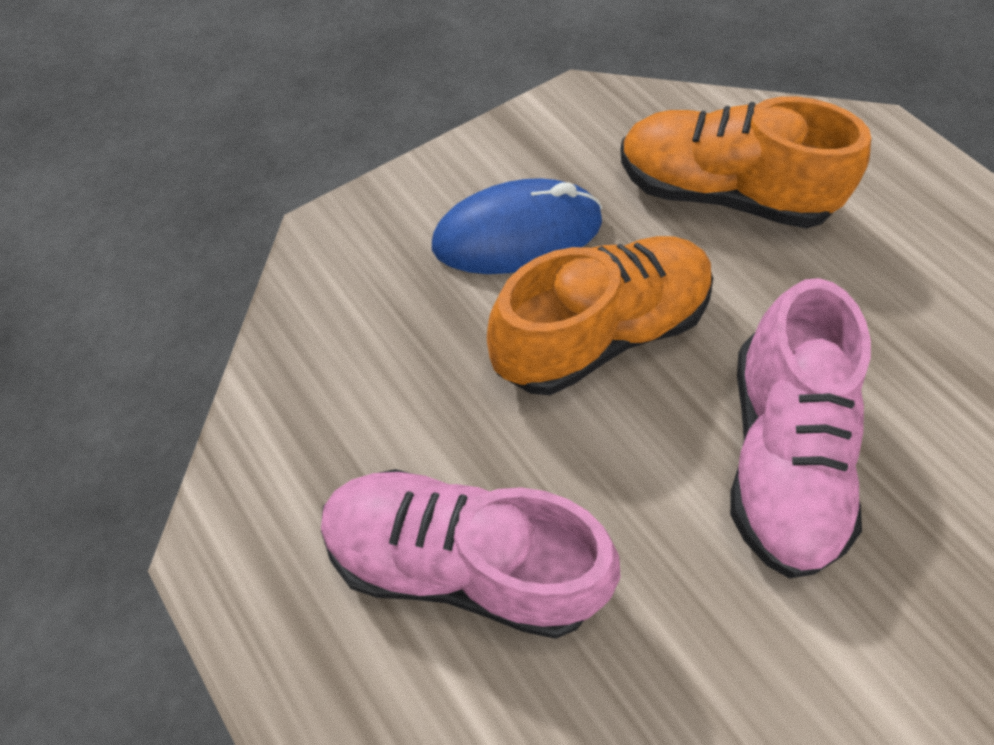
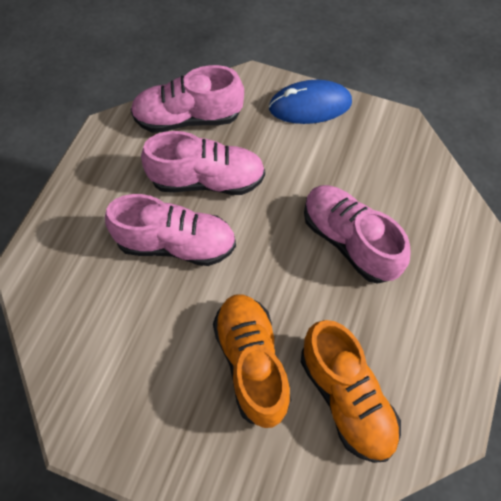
pink shoe: [321,469,620,639] [730,278,871,578] = 2 -> [105,194,236,266] [130,65,244,133] [141,131,265,195] [304,185,411,284] = 4

